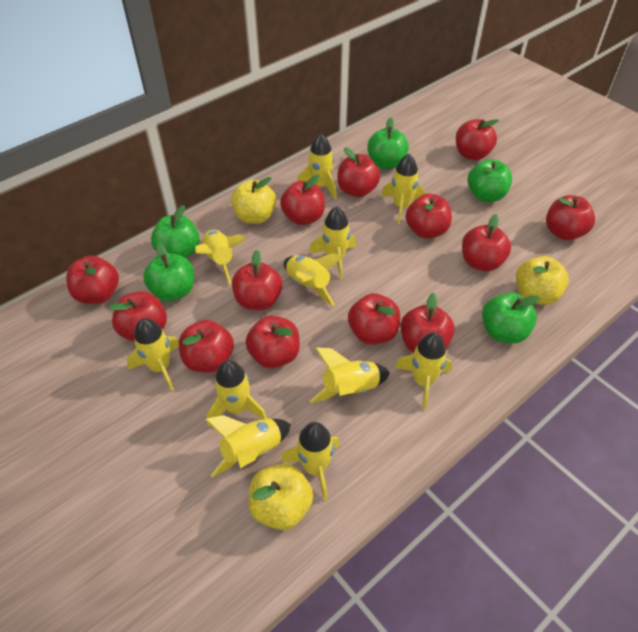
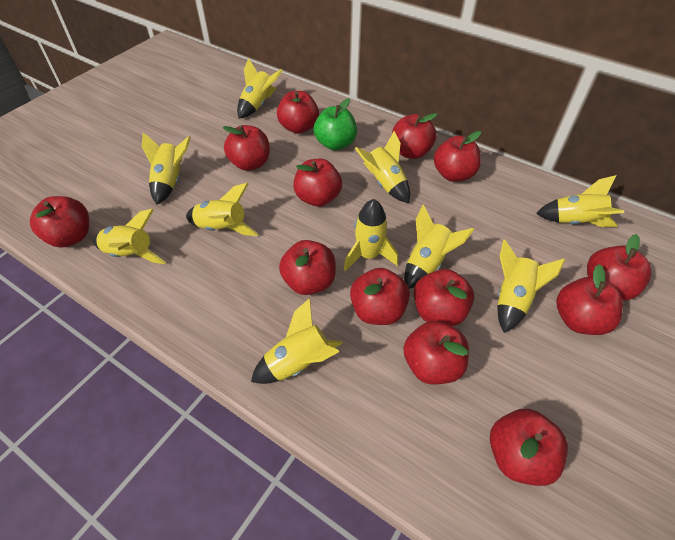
green apple: [143,242,194,301] [151,205,200,258] [367,118,409,169] [468,159,512,202] [482,292,540,344] = 5 -> [314,98,357,150] = 1
yellow apple: [231,177,276,224] [248,463,313,530] [516,256,569,305] = 3 -> none = 0
yellow rocket: [127,318,179,391] [195,230,246,284] [205,415,291,478] [207,360,267,427] [281,422,340,501] [284,253,344,306] [297,134,337,200] [309,207,356,279] [310,347,390,403] [381,154,426,224] [395,332,452,410] = 11 -> [93,209,166,264] [142,132,191,205] [186,183,259,236] [237,58,283,119] [251,298,343,384] [344,199,398,271] [355,131,410,203] [404,204,474,289] [497,240,566,333] [536,175,624,227] = 10

